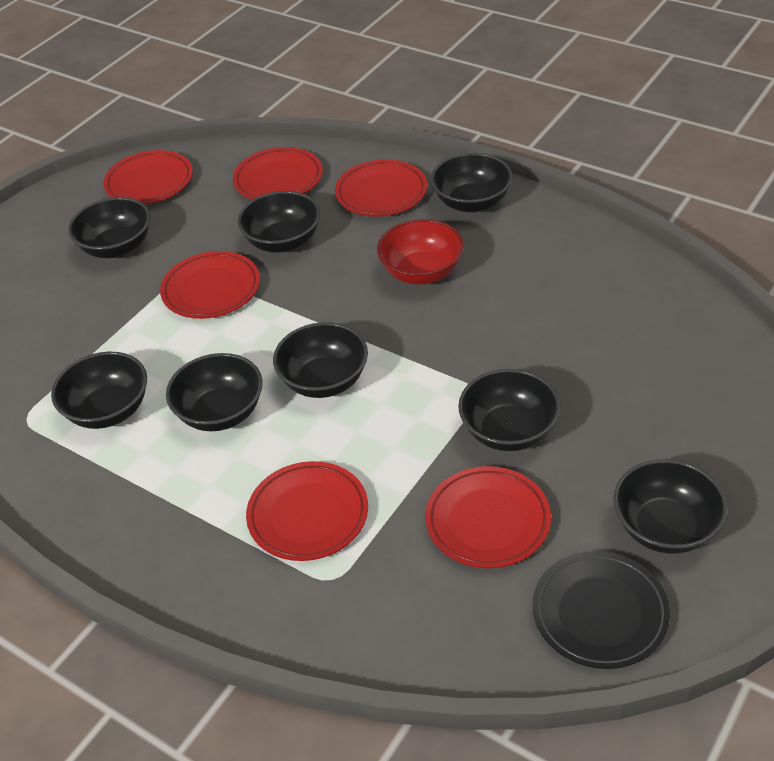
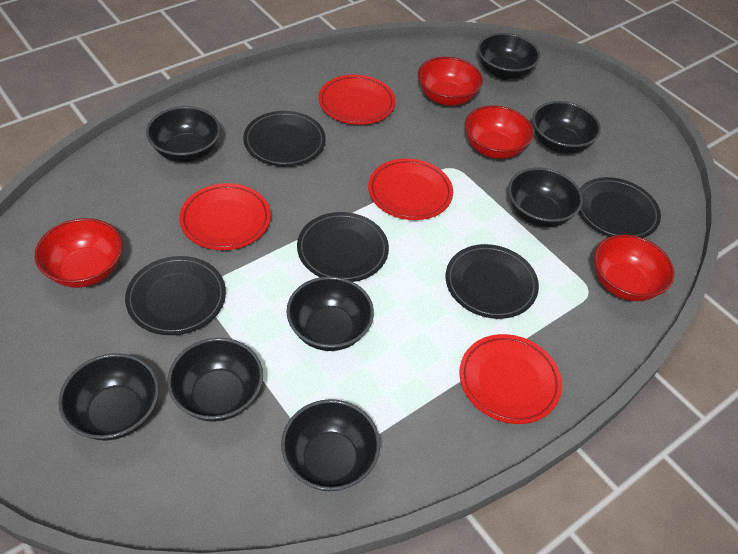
black plate: [533,551,670,669] = 1 -> [125,256,226,335] [243,111,326,167] [297,212,389,282] [446,244,539,319] [578,177,661,238] = 5
red bowl: [377,219,464,285] = 1 -> [35,218,123,288] [418,57,483,106] [465,105,534,159] [594,234,675,301] = 4
red plate: [104,150,193,204] [160,251,260,319] [233,147,323,200] [246,461,368,561] [335,159,427,217] [425,466,551,568] = 6 -> [179,183,271,250] [319,75,396,125] [368,158,453,220] [459,334,562,424] = 4

